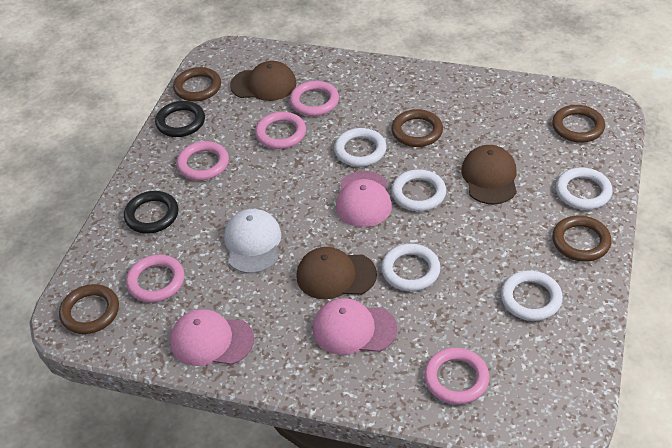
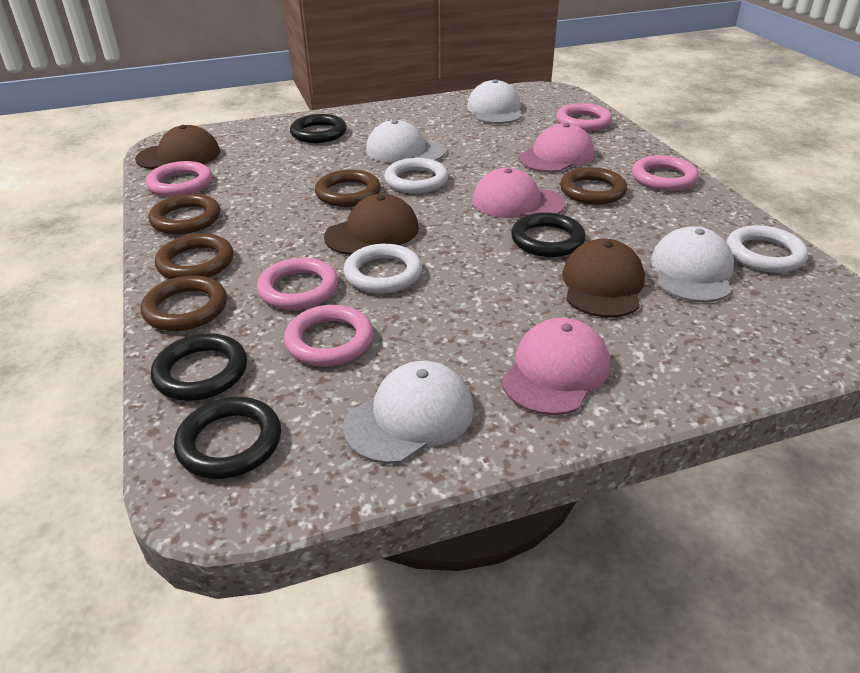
black ring: [124,191,179,233] [155,101,205,137] = 2 -> [151,333,247,401] [174,397,281,479] [290,114,347,143] [511,212,586,257] = 4
white cap: [224,209,281,273] = 1 -> [343,361,474,464] [366,120,446,163] [467,79,522,124] [651,226,734,303] = 4
white ring: [334,128,386,167] [381,244,440,291] [391,169,446,211] [501,271,563,321] [556,167,612,210] = 5 -> [343,244,422,294] [384,158,448,194] [726,225,808,273] = 3

